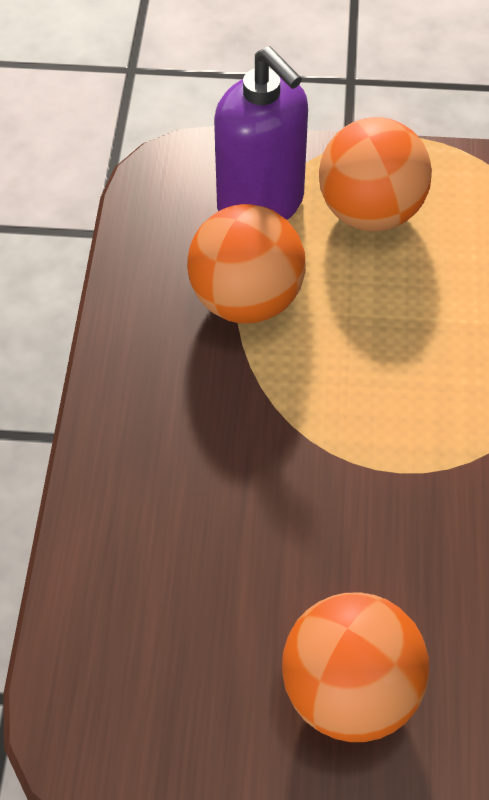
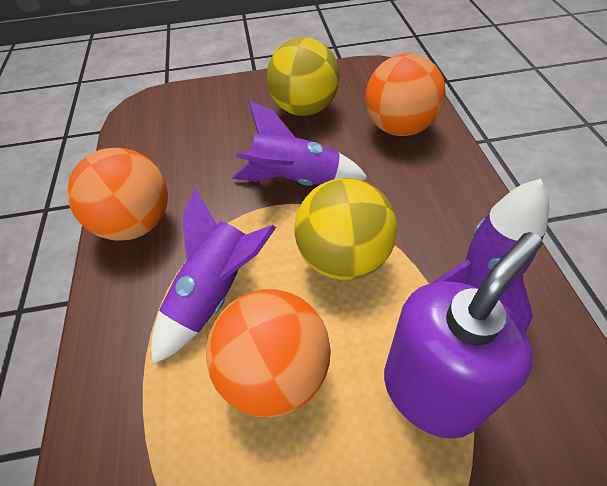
purple rocket: none = 0 -> [151,189,276,365] [232,100,368,186] [432,179,549,332] = 3
yellow ball: none = 0 -> [267,37,340,116] [295,178,397,280] = 2

